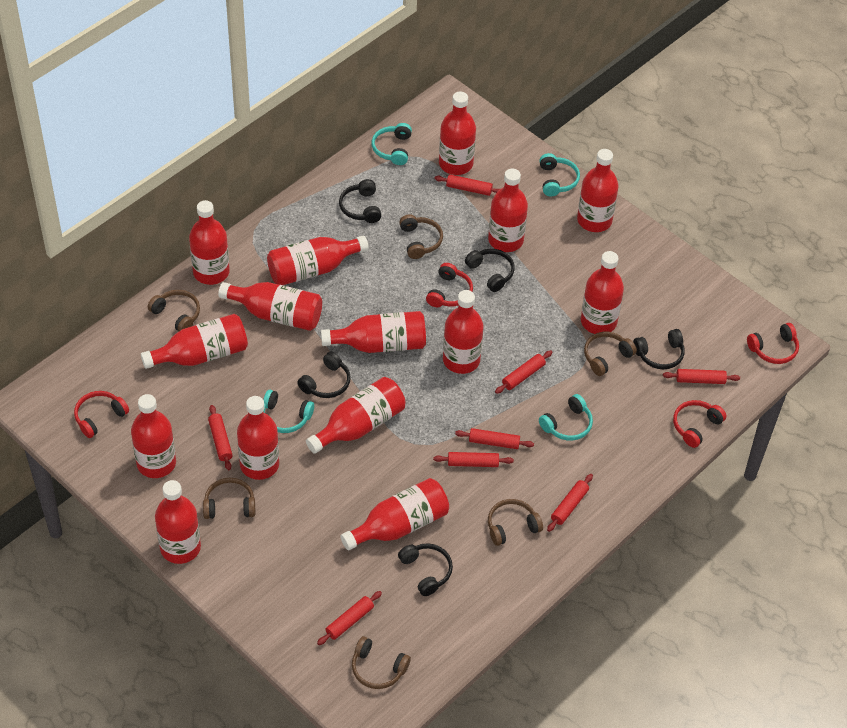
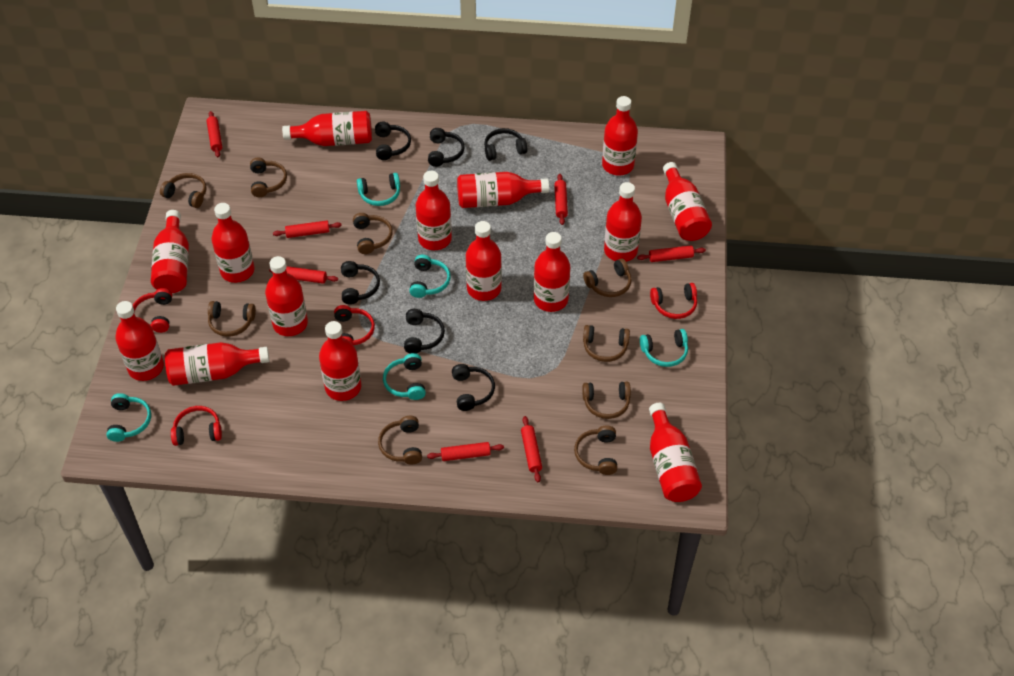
black headphones: [297,351,351,398] [339,179,381,223] [398,543,453,596] [465,249,515,292] [633,329,685,369] = 5 -> [341,261,380,305] [375,122,411,160] [404,309,445,354] [428,128,465,167] [452,364,495,411] [484,128,527,161] = 6
brown headphones: [148,290,200,331] [203,478,255,519] [352,636,411,689] [399,214,443,259] [488,499,543,546] [584,332,637,376] = 6 -> [160,173,207,208] [208,301,256,337] [250,158,287,197] [353,213,393,254] [378,416,422,465] [574,425,617,475] [582,382,631,419] [583,259,632,297] [583,325,630,362] = 9
red rolling pin: [208,405,233,470] [317,591,382,645] [433,452,514,467] [434,174,500,196] [455,428,534,449] [495,351,553,394] [547,474,593,532] [663,369,740,384] = 8 -> [207,111,222,157] [269,266,338,284] [273,221,342,238] [427,442,504,461] [521,416,542,482] [554,174,568,225] [637,245,706,262] = 7
turquoise headphones: [263,390,314,433] [371,123,412,165] [539,394,593,441] [540,153,580,196] = 4 -> [106,393,151,442] [357,173,400,206] [383,353,426,400] [409,255,450,298] [640,329,688,367] = 5

